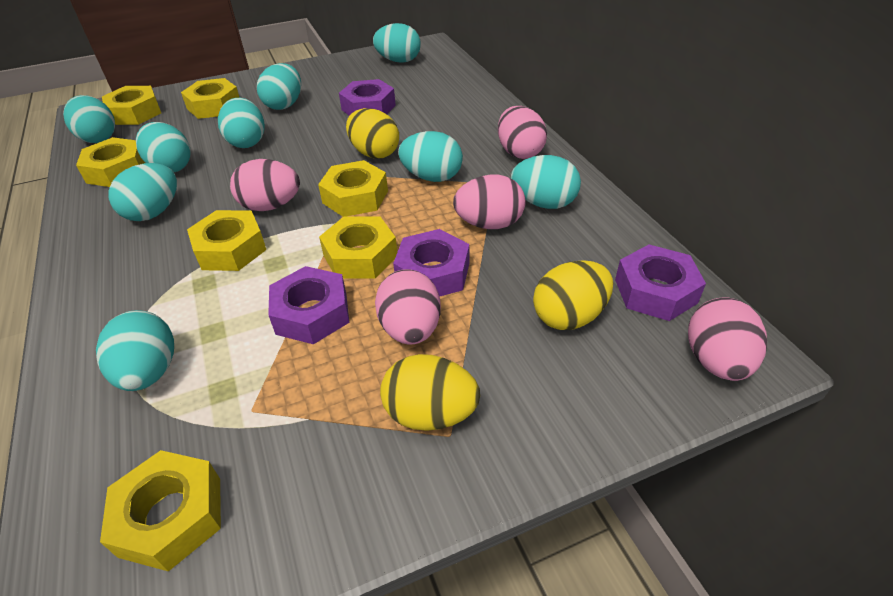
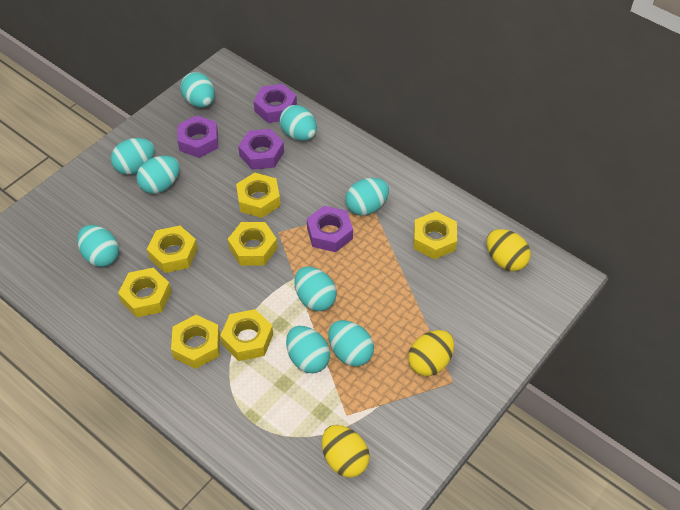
pink egg: [230,159,300,211] [375,269,441,344] [453,175,526,229] [498,106,547,159] [688,297,767,381] = 5 -> none = 0

